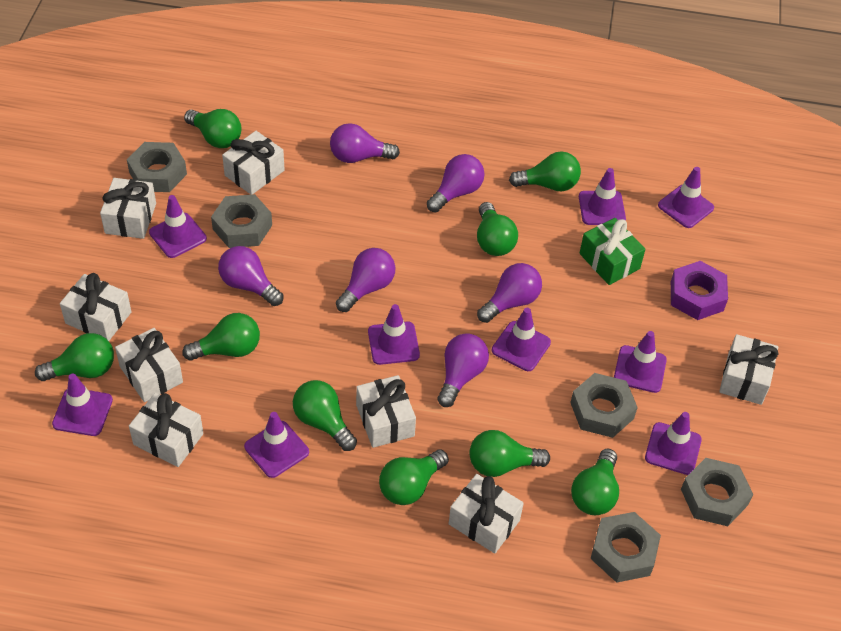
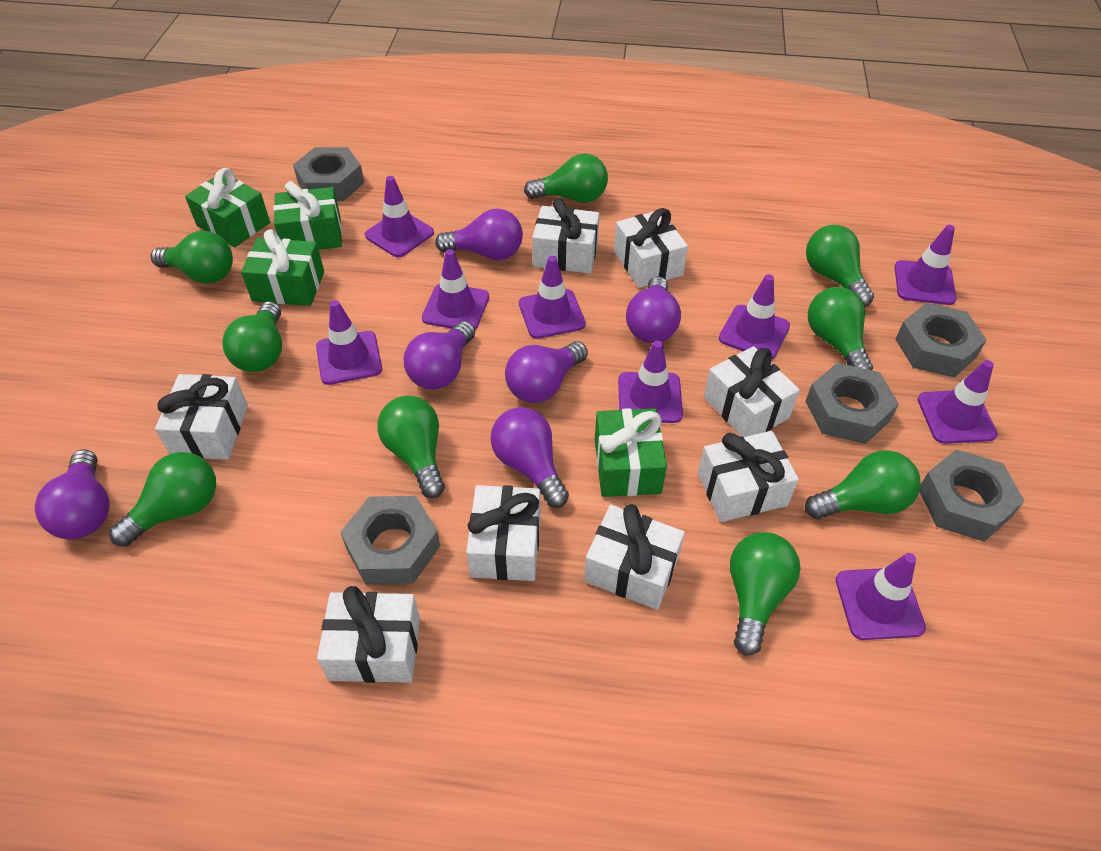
green gift: [580,218,646,285] = 1 -> [185,168,270,247] [241,229,324,306] [273,181,342,250] [595,408,667,497] = 4
purple nut: [671,261,728,320] = 1 -> none = 0

